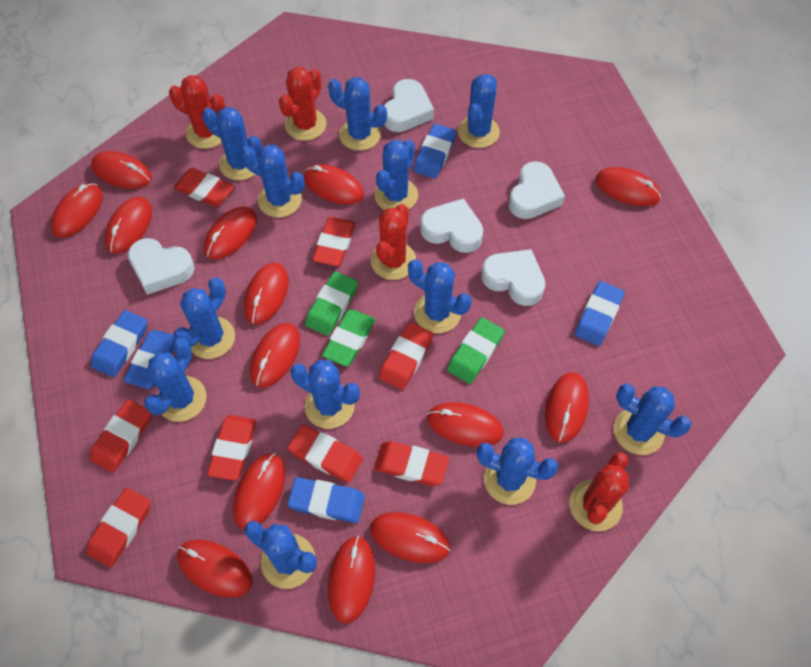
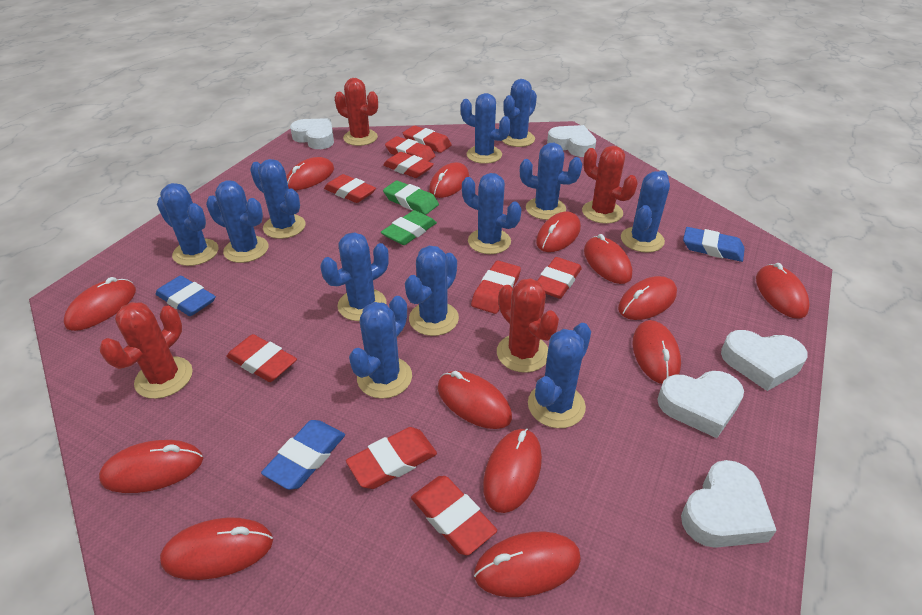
blue eraser: [91,310,147,377] [124,330,175,389] [288,477,365,523] [413,124,456,179] [575,281,625,346] = 5 -> [156,276,216,316] [261,420,345,490] [683,227,745,262] = 3
green eraser: [305,271,358,336] [322,309,376,366] [447,317,505,384] = 3 -> [381,210,437,245] [383,181,439,215] = 2
red eraser: [86,487,151,568] [90,399,151,473] [174,168,234,207] [207,415,256,481] [288,425,363,483] [313,217,355,266] [374,441,449,486] [379,322,433,390] = 8 -> [226,334,297,382] [324,174,376,203] [346,427,437,489] [383,152,434,178] [385,136,435,162] [403,126,452,153] [411,476,497,555] [471,260,521,314] [537,257,582,299] = 9
red mouse: [51,183,103,238] [91,151,152,189] [105,197,152,254] [177,539,253,598] [204,206,257,260] [233,453,285,529] [244,263,288,325] [250,323,300,388] [304,164,364,205] [328,536,375,623] [370,512,450,563] [427,402,503,447] [545,372,589,443] [595,167,661,206] = 14 -> [64,277,136,331] [99,440,203,493] [160,517,273,580] [286,157,334,190] [429,162,469,198] [438,371,512,429] [474,532,581,597] [483,429,542,513] [536,212,581,252] [584,234,632,284] [618,276,677,320] [633,320,681,384] [756,263,810,319] = 13

